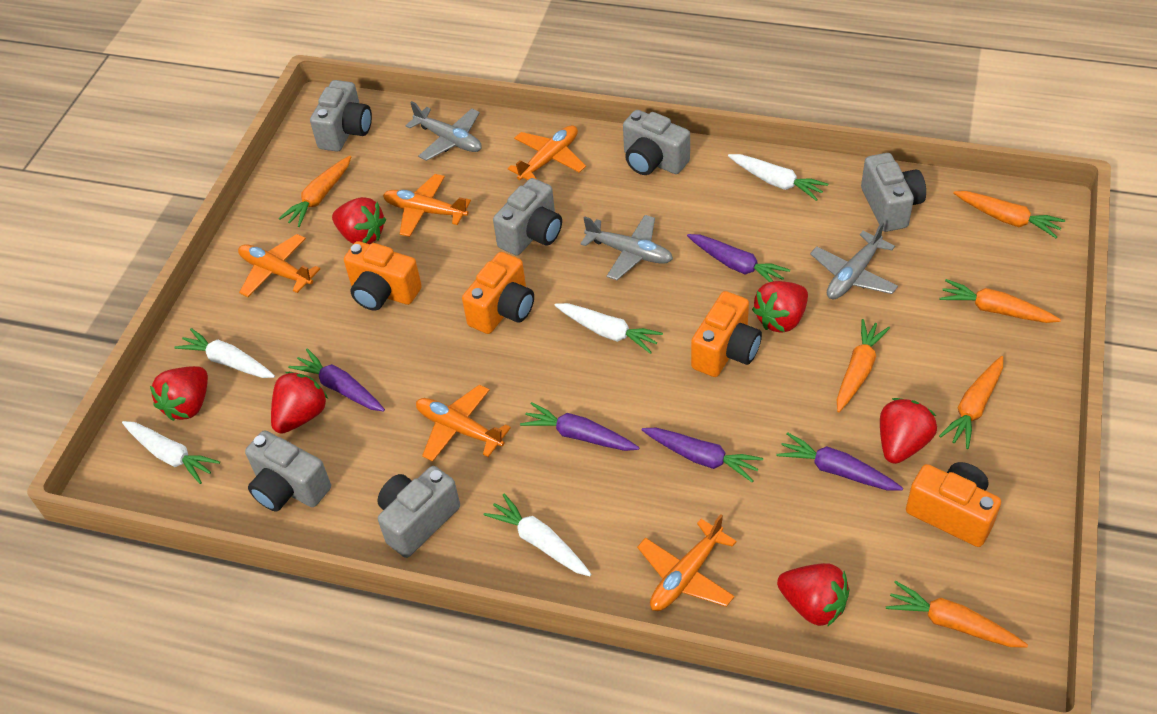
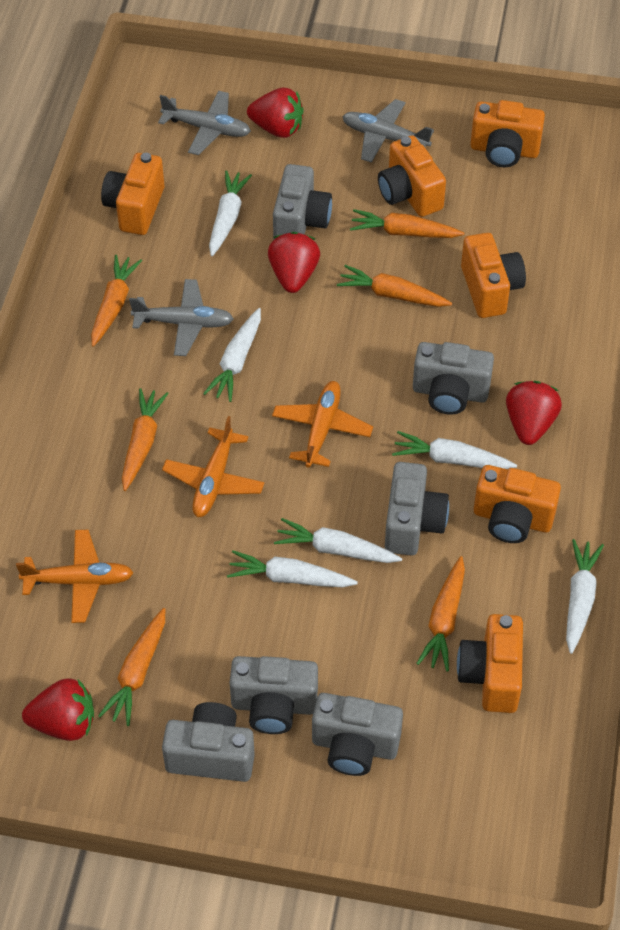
orange camera: [344,241,422,311] [462,252,534,334] [691,291,762,377] [906,462,1001,547] = 4 -> [101,153,164,235] [378,135,446,217] [457,614,523,713] [461,233,526,318] [470,100,545,167] [474,465,561,543] = 6
orange plane: [238,234,320,297] [383,174,471,237] [416,384,511,462] [508,125,586,180] [637,514,737,611] = 5 -> [16,530,133,623] [162,416,265,517] [272,381,373,468] = 3
purple carrot: [288,348,385,411] [520,402,640,451] [642,428,763,482] [687,234,790,282] [776,432,903,491] = 5 -> none = 0
red strawberry: [150,366,208,421] [271,372,328,434] [332,197,386,244] [752,281,808,333] [777,563,849,627] [880,398,937,464] = 6 -> [22,678,94,741] [247,88,303,138] [268,232,320,293] [506,381,562,445] = 4
white carrot: [122,421,220,484] [174,328,275,378] [484,494,592,576] [555,303,663,354] [728,154,828,201] = 5 -> [203,308,261,402] [209,170,252,256] [227,550,358,587] [274,518,402,563] [392,431,517,469] [566,539,604,654] = 6

